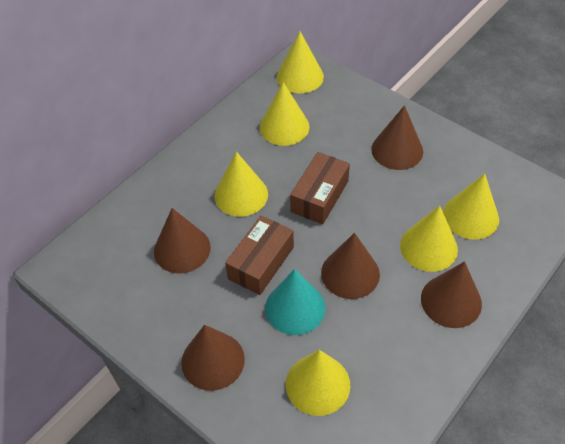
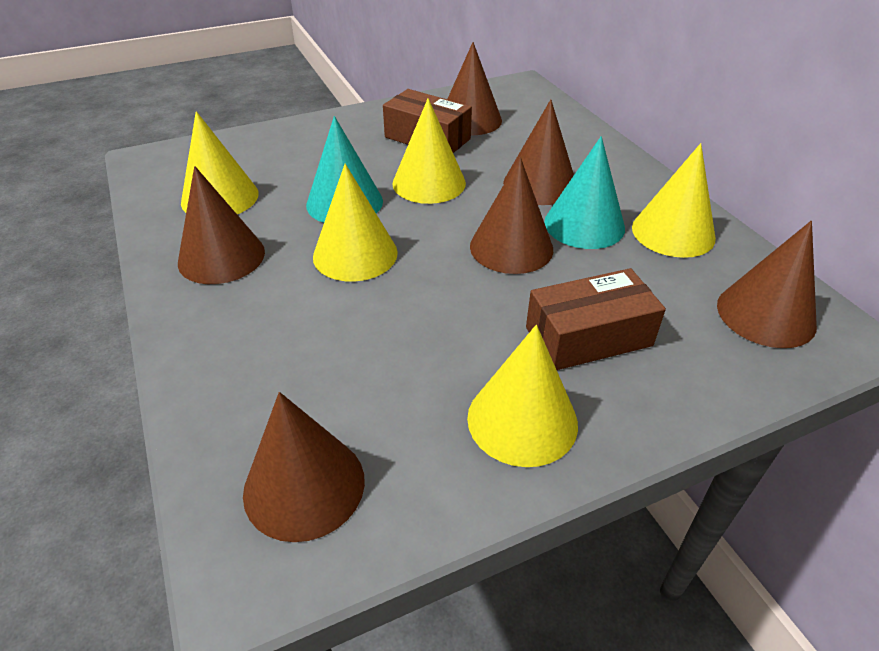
brown cone: [154,208,211,273] [181,325,245,391] [321,233,380,299] [371,105,423,170] [421,261,482,328] = 5 -> [178,166,265,284] [243,392,365,542] [447,42,502,135] [470,157,553,274] [503,99,574,205] [717,221,817,348] = 6
turquoise cone: [265,269,326,335] = 1 -> [306,116,383,223] [544,136,625,249] = 2
yellow cone: [215,152,268,217] [260,82,310,146] [277,32,324,93] [286,350,350,416] [400,205,458,272] [443,174,499,240] = 6 -> [181,111,259,214] [313,164,398,282] [393,98,466,204] [467,325,578,467] [632,143,716,258] = 5

